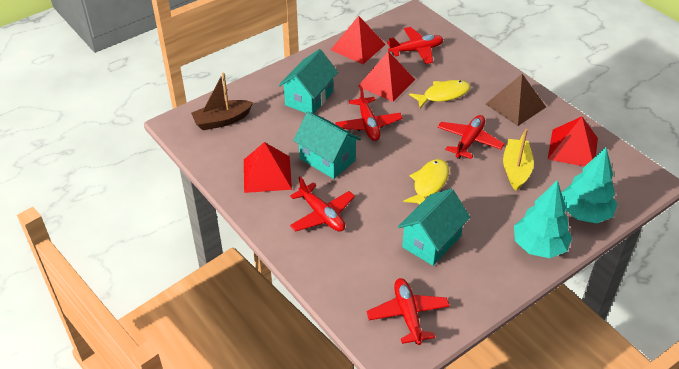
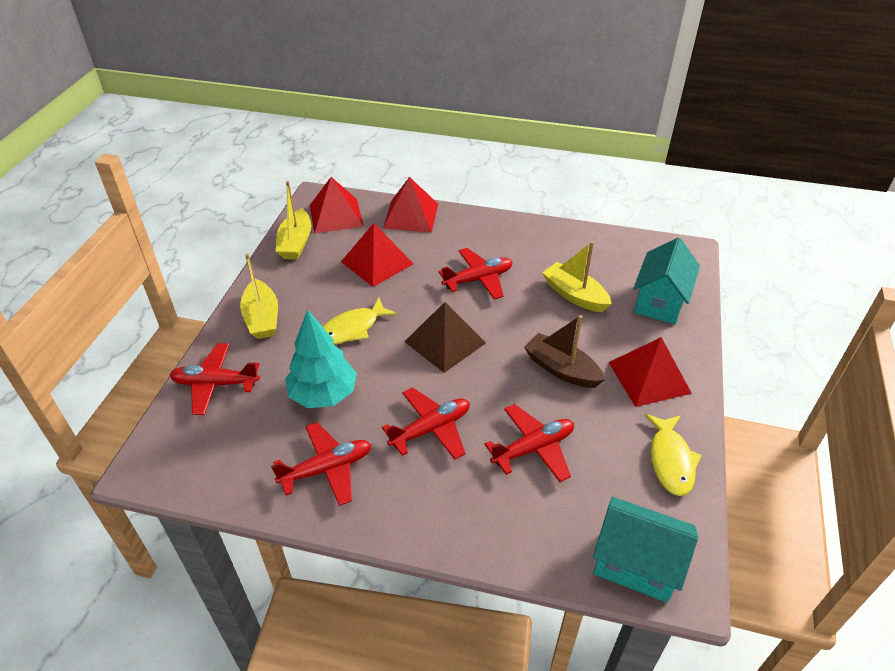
turquoise house: [279,49,338,114] [293,112,361,179] [398,189,470,266] = 3 -> [593,497,698,602] [633,238,700,324] = 2
turquoise tree: [514,180,572,258] [561,147,617,223] = 2 -> [285,310,357,408] = 1
yellow boat: [503,129,534,191] = 1 -> [240,253,278,339] [276,181,311,260] [542,241,612,312] = 3

